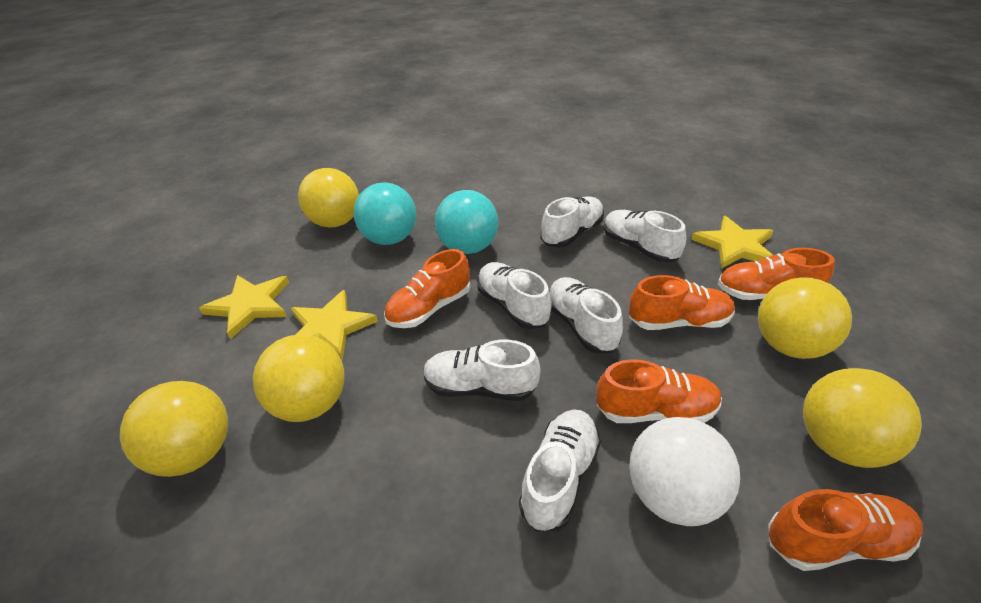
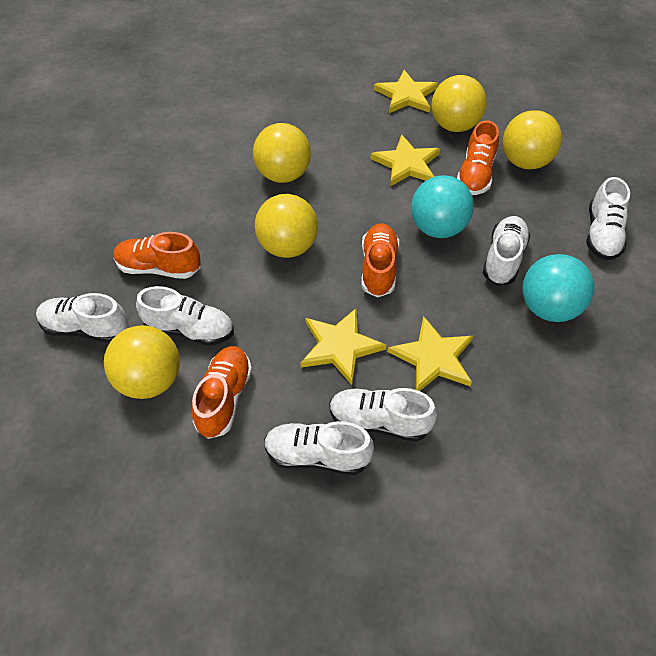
orange shoe: [384,249,470,328] [596,359,722,423] [629,275,735,330] [718,248,835,300] [768,489,923,571] = 5 -> [113,232,201,279] [192,346,252,439] [362,223,399,297] [457,120,499,195] = 4
white ball: [629,417,740,526] = 1 -> none = 0
yellow star: [199,275,289,339] [291,290,378,360] [691,216,773,268] = 3 -> [300,308,386,385] [370,134,440,186] [374,70,438,113] [388,316,473,391] = 4

